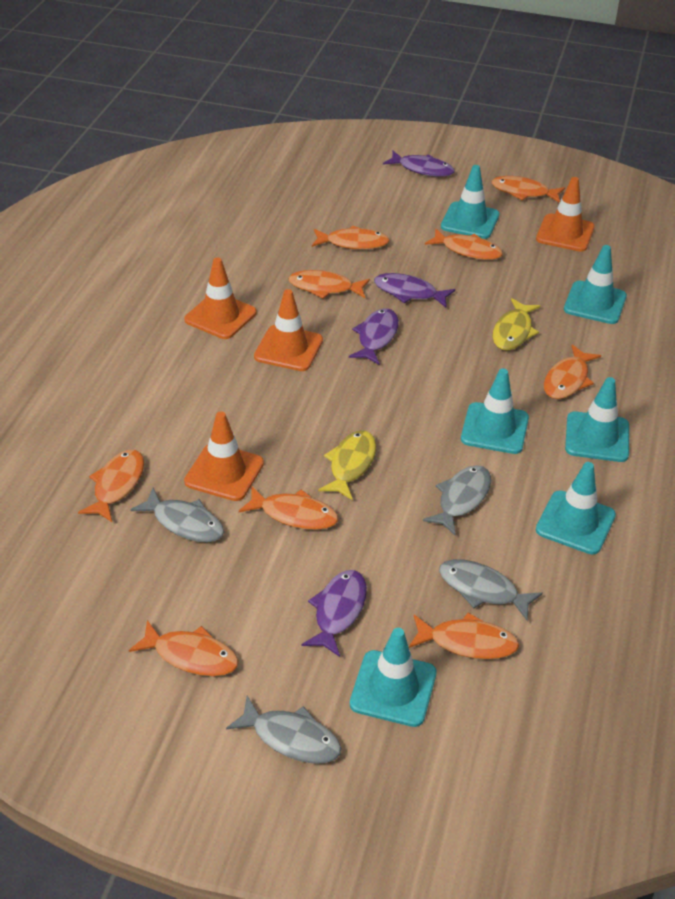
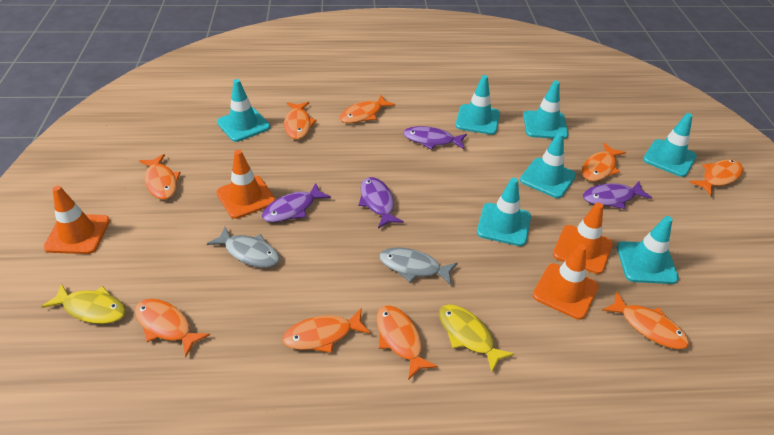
grey fish: [130,488,224,542] [226,696,341,764] [423,465,491,536] [439,559,543,621] = 4 -> [207,227,280,268] [379,247,458,285] = 2
turquoise traffic cone: [350,628,437,727] [441,165,499,239] [461,368,529,454] [536,462,616,554] [564,245,627,324] [565,377,629,462] = 6 -> [217,79,270,142] [455,75,500,135] [477,178,531,246] [520,132,576,198] [523,81,568,139] [617,216,679,284] [643,113,697,177] = 7

